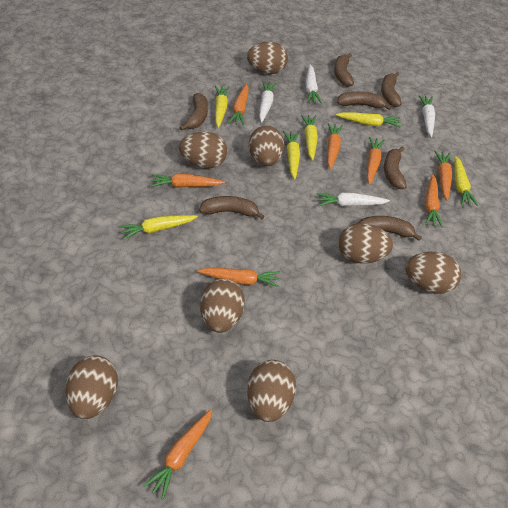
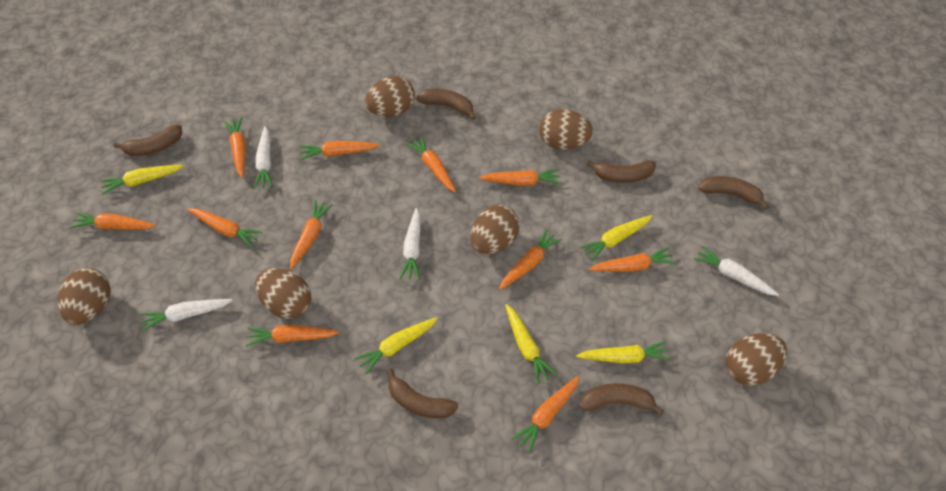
brown banana: [179,93,208,131] [199,196,265,219] [334,53,354,87] [337,91,392,110] [358,216,422,241] [381,72,402,107] [384,146,407,189] = 7 -> [114,125,182,156] [386,368,458,418] [416,89,476,120] [580,383,664,415] [587,160,656,183] [698,176,769,210] = 6
brown egg: [65,355,118,419] [179,132,227,168] [200,279,245,333] [247,41,288,74] [247,360,296,422] [249,125,284,166] [338,223,393,264] [405,252,461,294] = 8 -> [58,268,111,325] [255,268,311,319] [365,76,415,117] [470,205,520,254] [539,109,593,150] [726,333,787,386] = 6
orange carrot: [143,409,212,499] [151,174,225,188] [197,268,280,287] [228,84,249,126] [327,123,343,170] [367,137,385,185] [425,174,443,228] [434,151,452,201] = 8 -> [70,212,156,230] [188,208,263,247] [224,117,246,178] [246,325,339,347] [290,200,333,270] [300,141,380,160] [406,136,456,192] [479,169,561,186] [499,229,562,290] [511,376,580,453] [589,247,676,272] = 11
yellow carrot: [119,215,198,240] [215,85,230,128] [283,131,300,179] [301,115,318,161] [336,112,401,128] [454,156,478,206] = 6 -> [100,165,183,195] [354,317,438,374] [505,304,557,384] [576,341,671,364] [579,215,652,262] = 5

